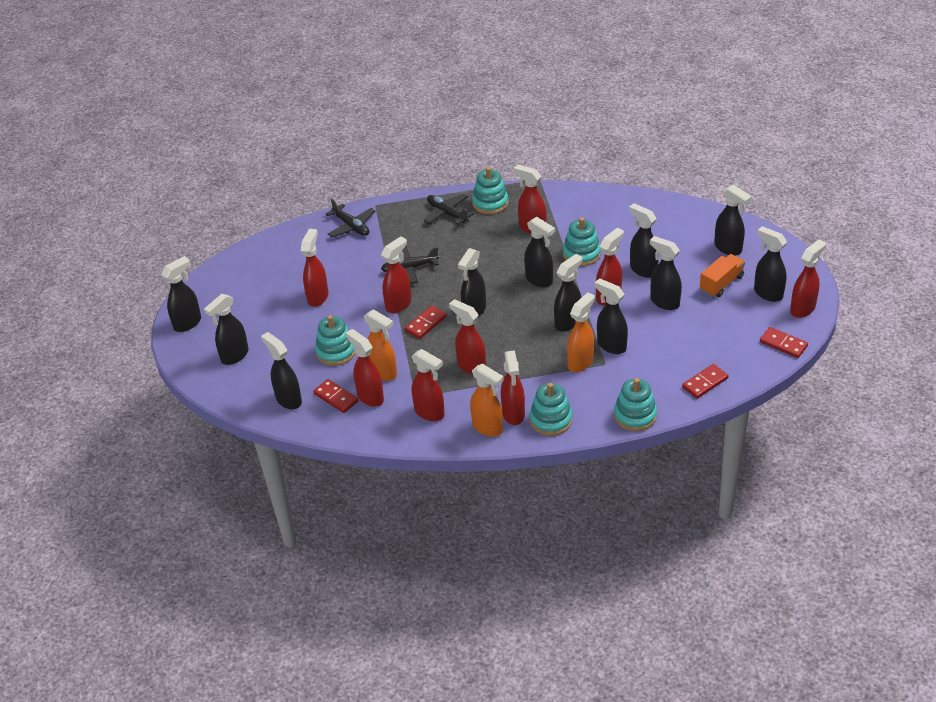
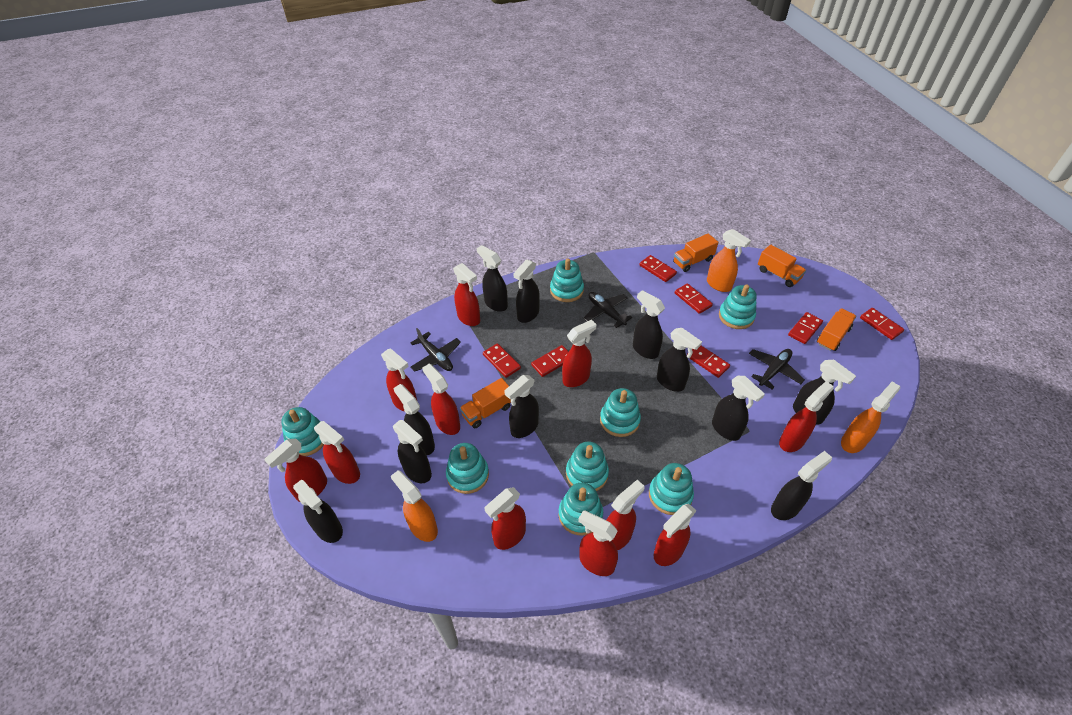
orange truck: [700,254,745,297] = 1 -> [460,378,511,428] [673,233,718,272] [758,245,806,287] [817,308,856,351] = 4
red domino: [313,379,359,413] [405,305,447,339] [682,364,729,399] [760,327,808,358] = 4 -> [483,343,521,378] [531,345,569,377] [639,255,677,282] [675,283,713,314] [687,346,730,378] [788,312,823,344] [860,308,904,340] = 7
red spray bottle: [301,229,329,307] [346,329,384,407] [381,236,411,313] [412,349,445,421] [449,299,486,374] [501,350,525,425] [514,164,546,234] [596,228,624,305] [790,239,826,318] = 9 -> [264,439,327,502] [314,421,360,484] [381,348,417,412] [422,364,460,435] [453,263,480,326] [484,487,526,550] [562,320,597,387] [578,510,618,576] [606,480,644,550] [654,504,697,566] [779,381,834,452] = 11
turquoise stacking toy: [315,315,355,366] [472,167,508,214] [530,383,572,436] [563,217,601,266] [614,378,657,431] = 5 -> [281,407,324,456] [446,443,489,494] [550,258,584,302] [559,483,603,536] [566,442,609,491] [600,388,641,437] [649,463,694,515] [719,284,757,329] = 8

